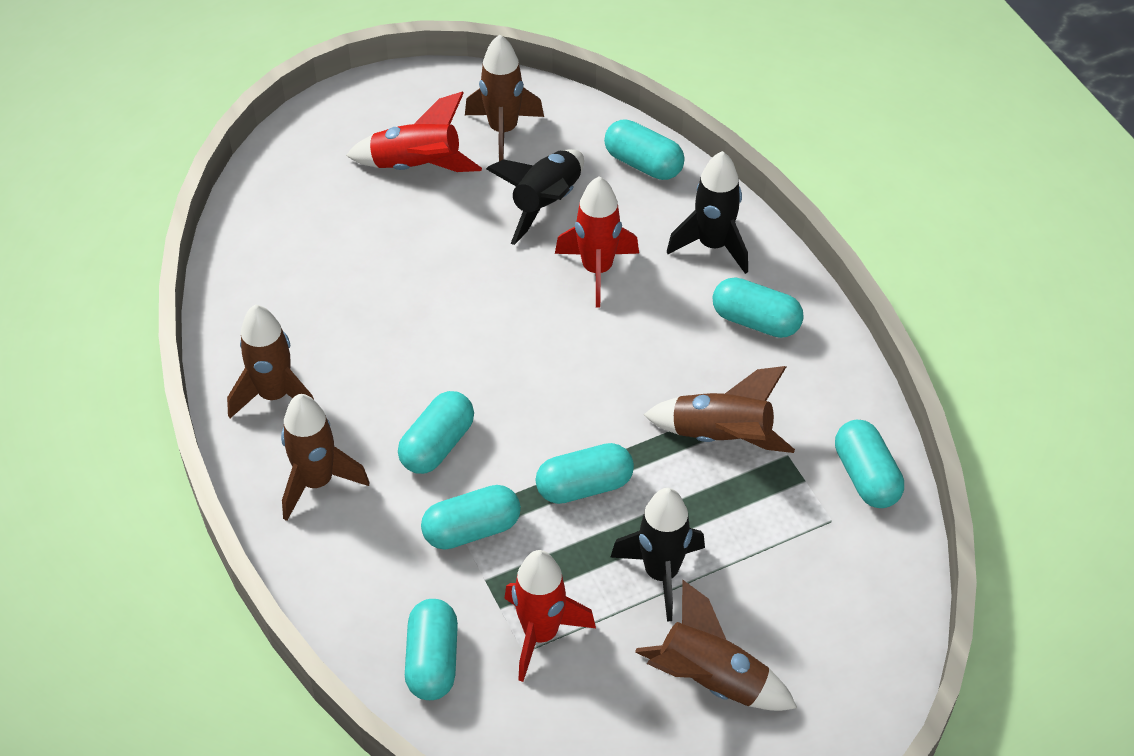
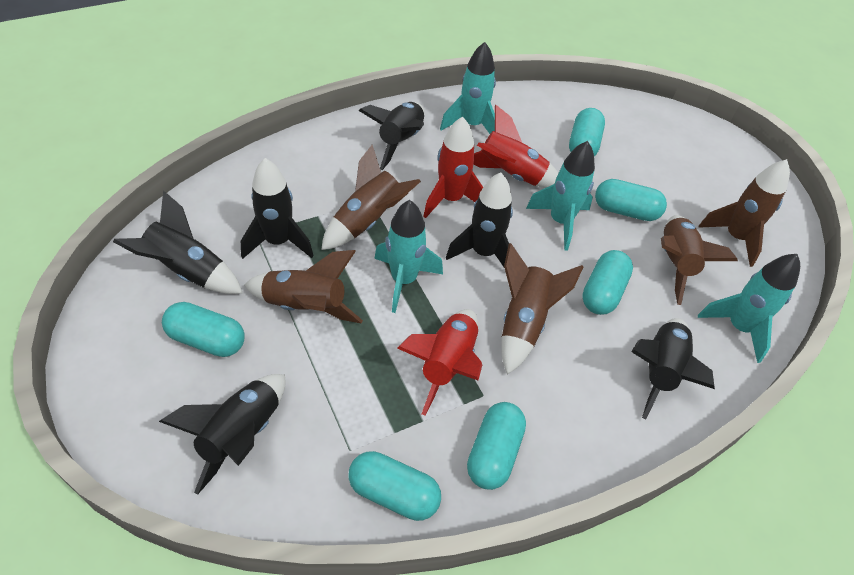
black rocket: [486,149,584,245] [610,488,705,622] [667,151,748,274] = 3 -> [113,191,243,294] [159,374,285,495] [241,158,314,259] [359,102,424,170] [446,172,513,267] [631,318,715,420] = 6
turquoise capsule: [398,391,474,474] [405,599,458,700] [421,485,521,550] [536,443,634,504] [604,119,684,180] [713,277,804,338] [835,420,904,508] = 7 -> [162,302,245,357] [349,451,441,521] [467,402,526,490] [569,108,605,156] [582,250,633,315] [595,179,667,221] = 6
turquoise rocket: none = 0 -> [374,200,443,313] [440,42,496,134] [526,141,595,251] [698,254,800,363] = 4

